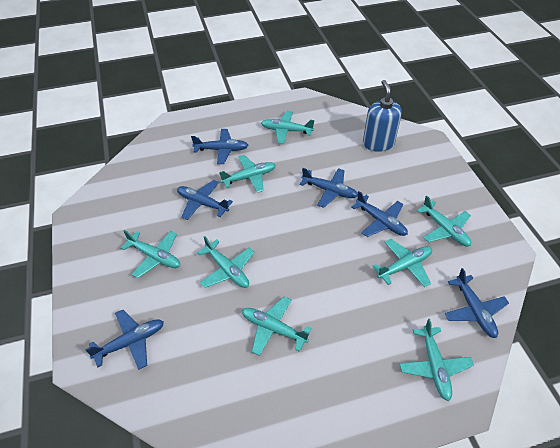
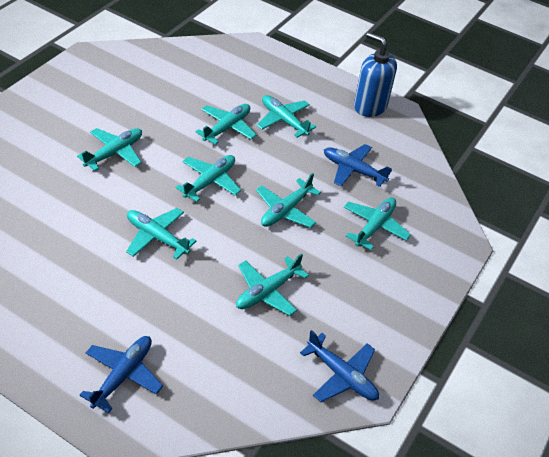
blue plane: [85,310,164,370] [177,180,233,220] [191,129,249,164] [300,168,358,208] [351,191,408,237] [445,268,509,338] = 6 -> [80,336,163,413] [300,330,379,402] [324,144,392,187] = 3

